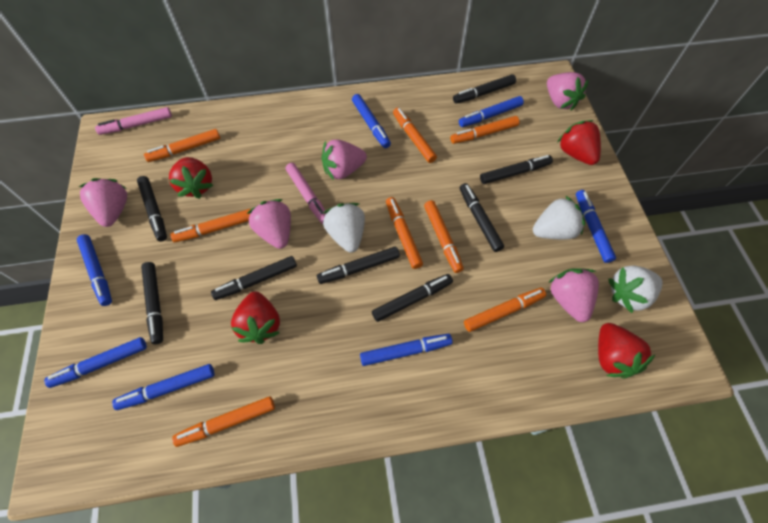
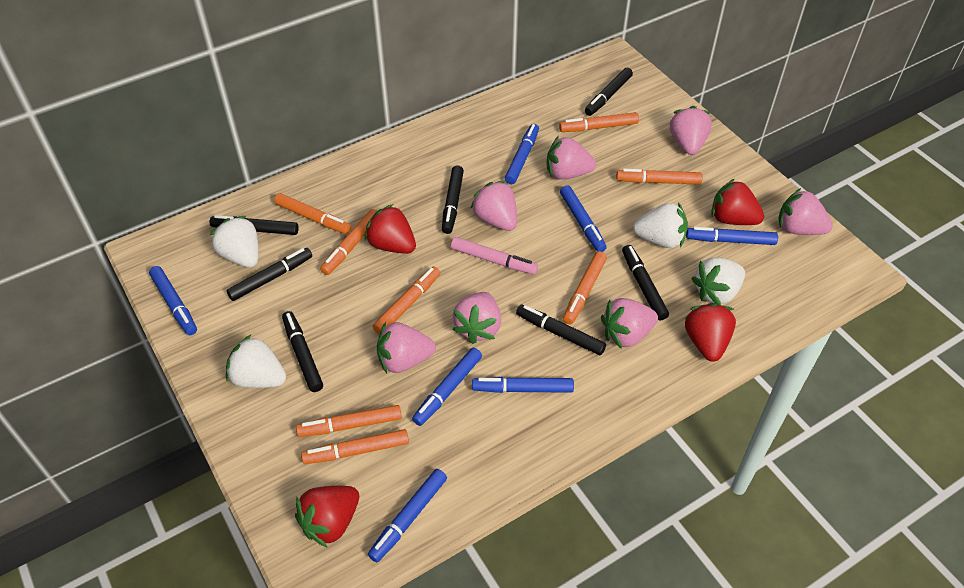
black marker: [137,176,167,241] [141,262,163,344] [211,256,297,300] [317,247,400,284] [372,274,453,322] [453,74,516,104] [460,183,504,252] [480,155,553,184] = 8 -> [210,215,299,235] [226,248,312,301] [282,311,323,392] [442,165,464,234] [516,304,606,355] [585,68,633,116] [622,245,669,320] = 7
pink marker: [95,107,172,135] [286,163,326,224] = 2 -> [451,237,538,275] = 1
pink strawberry: [79,178,127,227] [247,199,291,249] [322,139,367,180] [547,72,589,110] [548,268,599,322] = 5 -> [377,322,436,373] [453,292,501,344] [470,181,517,231] [547,136,596,180] [601,298,658,349] [670,106,712,155] [778,188,833,235] = 7
white strawberry: [323,203,365,252] [533,195,585,239] [608,266,663,313] = 3 -> [210,216,259,268] [226,335,286,388] [633,202,688,248] [691,257,745,305] = 4

